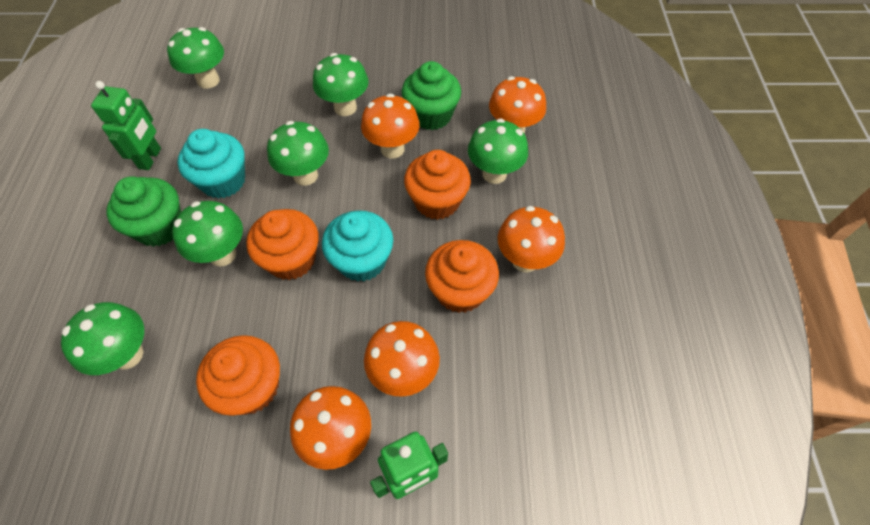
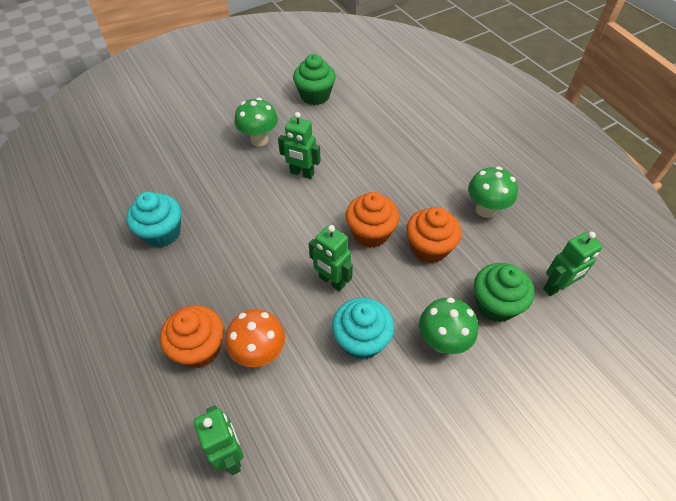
green mushroom: [61,302,144,375] [167,27,224,89] [172,201,243,267] [267,121,329,186] [313,53,368,116] [468,118,528,184] = 6 -> [234,98,278,146] [419,297,478,354] [468,166,518,218] = 3
green robot: [91,81,161,170] [370,432,448,499] = 2 -> [194,405,244,475] [278,112,321,179] [309,225,353,291] [543,231,603,296] = 4
orange cupcake: [196,335,280,416] [246,209,318,280] [404,150,471,220] [425,240,499,313] = 4 -> [160,305,224,368] [346,192,399,248] [406,207,462,263] = 3
orange mushroom: [290,386,371,470] [361,93,420,158] [364,321,440,397] [489,76,546,134] [498,206,565,272] = 5 -> [225,309,285,367] = 1

